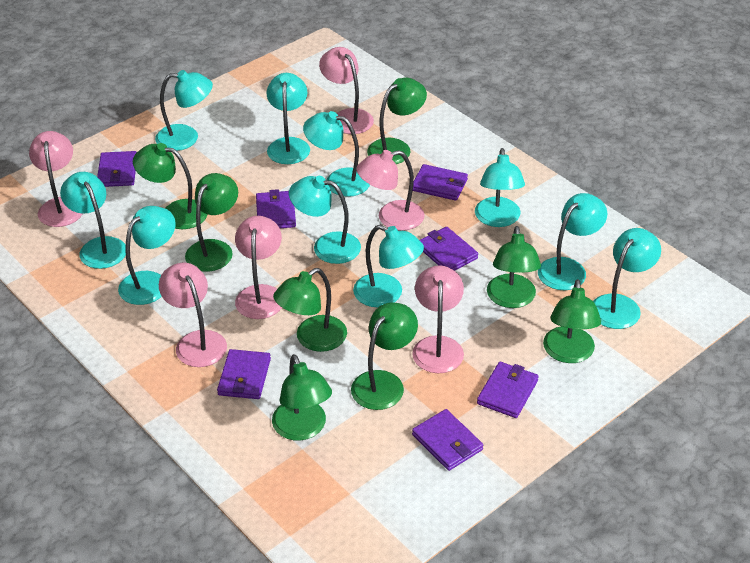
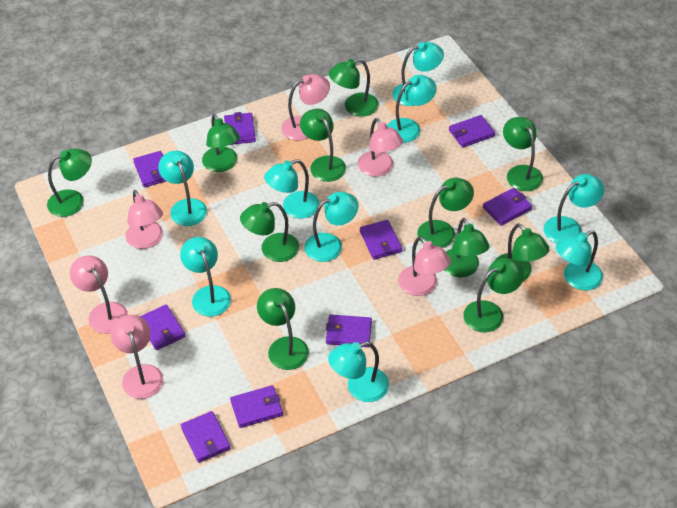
green lamp: [133,143,208,229] [185,173,238,272] [272,354,332,440] [273,268,347,352] [351,302,418,410] [367,78,427,164] [487,226,541,308] [543,279,601,363] = 8 -> [47,148,92,217] [202,114,240,172] [240,202,299,262] [257,288,309,370] [300,108,346,182] [329,58,379,117] [417,178,474,248] [444,218,489,278] [463,258,524,333] [495,223,549,281] [503,117,543,191] = 11
purple wallet: [97,151,137,187] [217,349,271,399] [256,189,296,228] [412,409,483,471] [413,164,468,201] [419,227,478,271] [477,361,539,418] = 7 -> [133,151,166,188] [140,305,185,350] [181,411,230,463] [224,112,256,145] [230,385,283,428] [326,315,372,347] [360,220,402,260] [449,115,495,148] [483,188,532,226] = 9
turquoise lamp: [60,172,126,269] [118,206,176,305] [155,70,213,151] [266,73,310,164] [289,176,361,264] [303,111,370,197] [353,225,424,307] [475,148,525,227] [538,193,607,290] [593,228,661,329] = 10 -> [158,151,207,226] [180,237,231,317] [264,159,320,219] [304,192,359,262] [328,342,389,402] [387,75,437,143] [392,42,444,106] [544,174,604,243] [556,230,603,290] = 9

